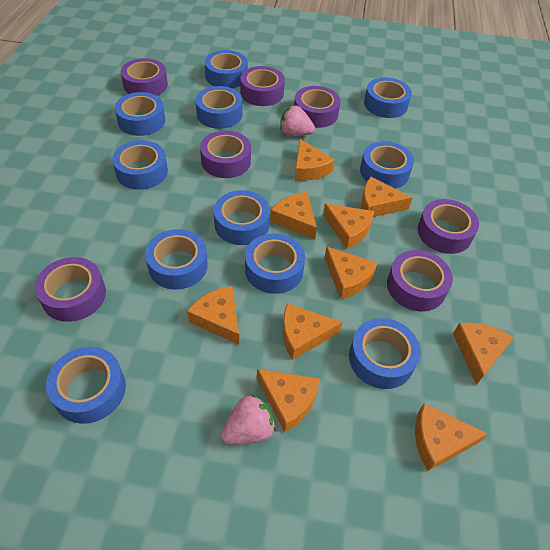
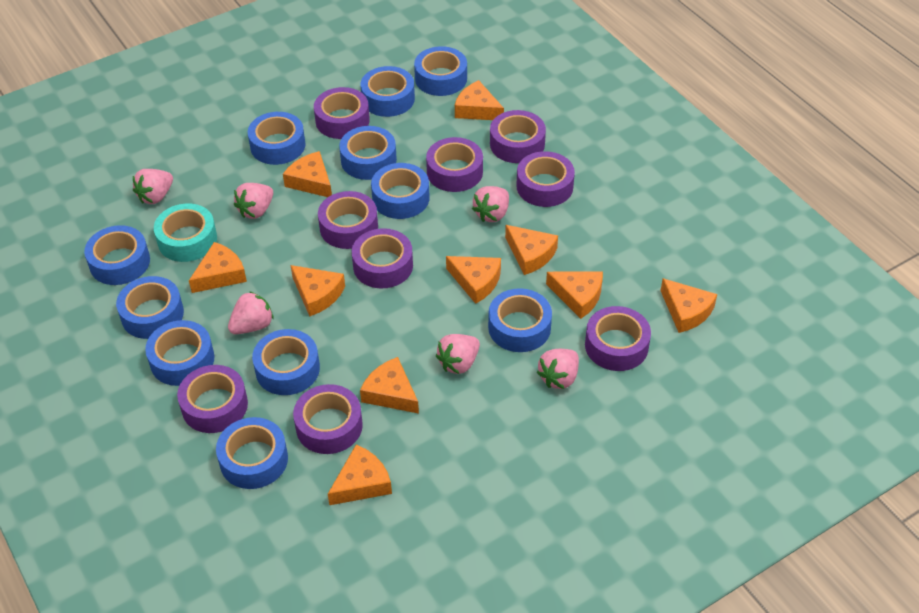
pink strawberry: [222,394,276,445] [280,106,315,136] = 2 -> [133,169,173,204] [228,291,274,334] [234,183,273,219] [435,334,480,374] [472,186,509,222] [537,349,579,389] = 6
purple tape: [35,257,106,322] [121,58,168,96] [200,131,251,178] [240,66,285,106] [294,86,341,128] [387,250,453,311] [418,199,479,254] = 7 -> [177,365,248,433] [293,384,363,454] [314,87,370,139] [318,191,378,249] [352,228,413,289] [426,137,483,192] [490,110,546,163] [517,151,575,207] [585,306,651,371] = 9
turquoise tape: none = 0 -> [154,204,217,262] = 1

